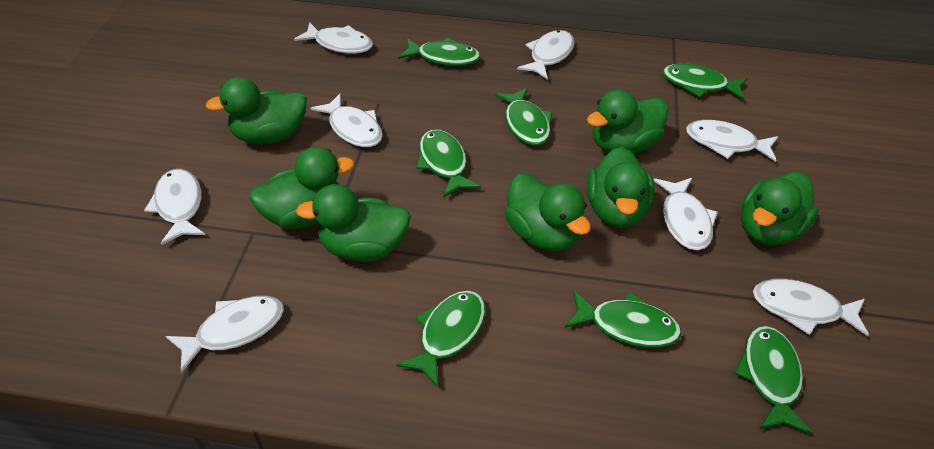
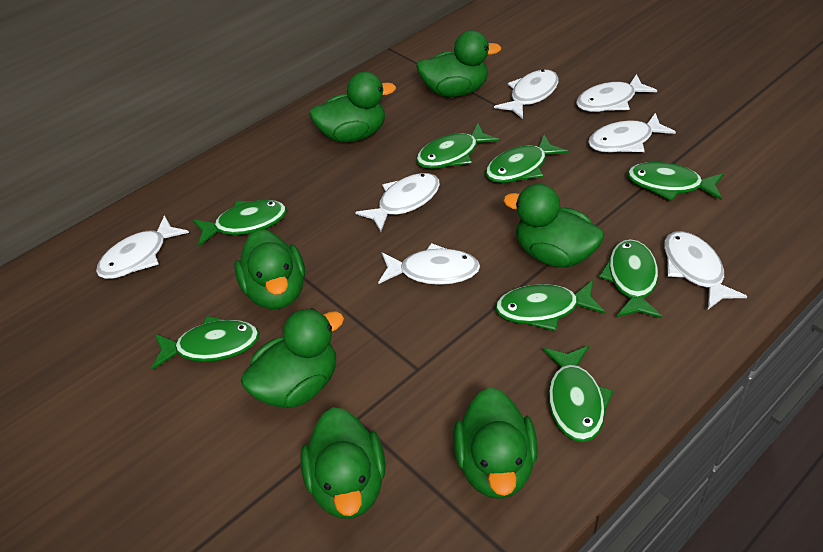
green fish: [396,291,486,388] [398,38,481,66] [416,129,481,198] [494,88,553,146] [565,291,682,348] [662,64,747,100] [734,326,813,434] = 7 -> [152,316,260,370] [193,200,287,246] [416,123,500,169] [486,135,569,183] [495,280,605,331] [543,346,614,442] [599,239,662,318] [627,162,724,201] = 8
white fish: [144,169,205,245] [166,296,284,373] [294,23,373,54] [311,94,383,147] [517,30,575,80] [653,178,718,250] [686,120,779,162] [753,279,869,336] = 8 -> [96,215,189,279] [355,173,440,232] [378,243,480,285] [494,69,559,119] [576,74,657,112] [588,113,676,152] [664,231,747,309] = 7

